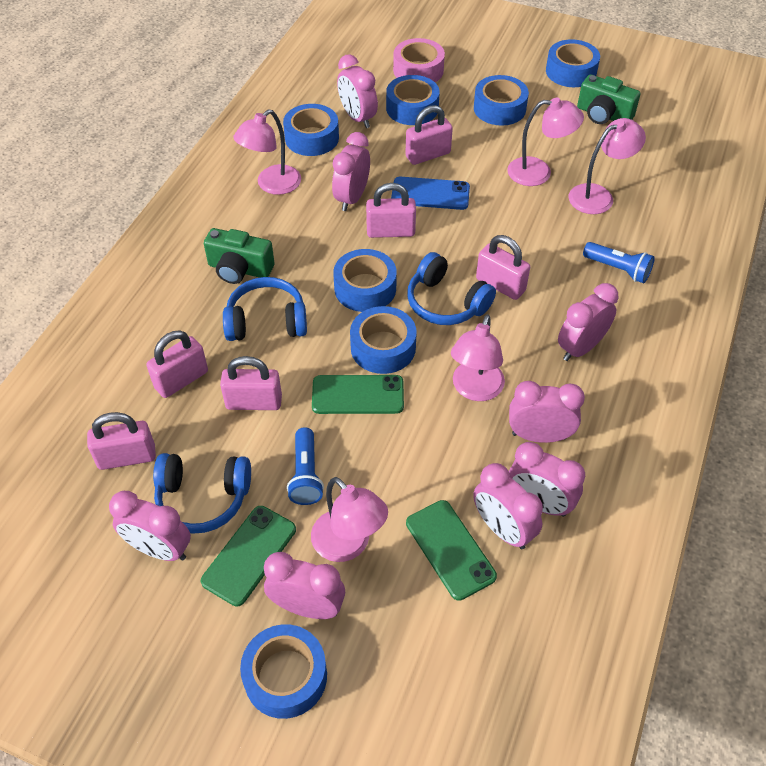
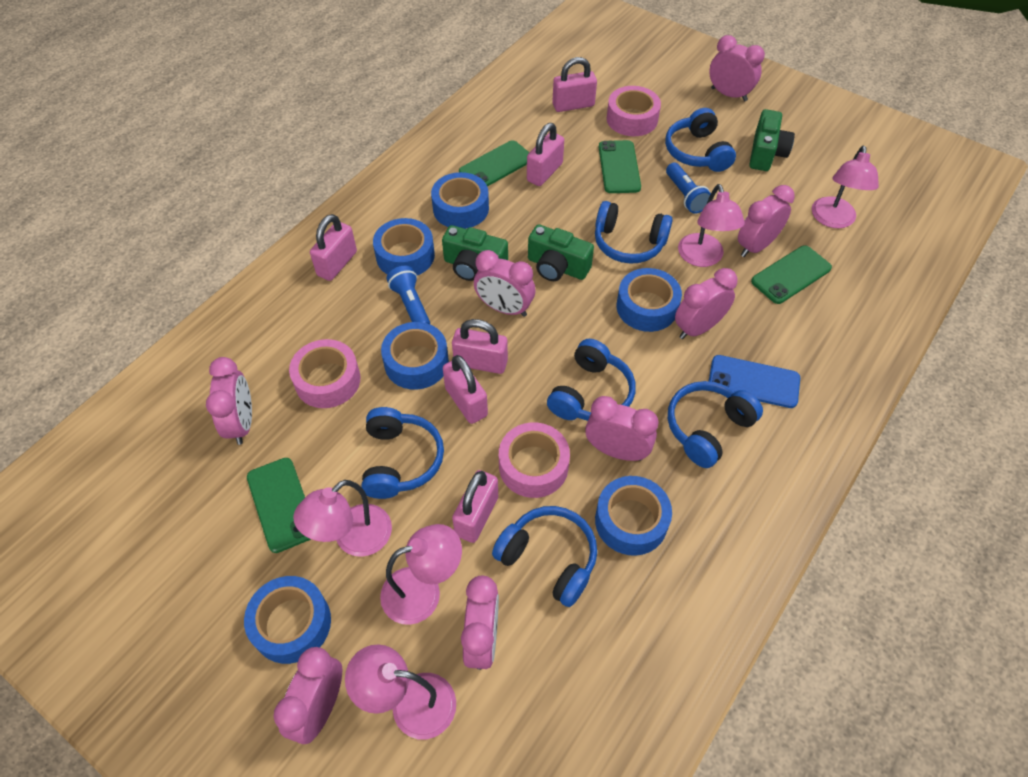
blue headphones: [153,453,251,534] [223,277,307,341] [407,252,496,325] = 3 -> [361,407,444,499] [492,506,597,607] [547,339,635,421] [595,201,672,264] [665,108,736,172] [668,381,763,468] = 6
blue tape: [240,624,327,719] [283,104,339,156] [333,249,397,312] [350,306,417,374] [386,75,440,125] [474,75,529,126] [546,39,600,87] = 7 -> [244,576,331,664] [373,218,435,275] [381,322,449,390] [431,172,489,229] [595,476,672,556] [616,268,682,332] = 6
green camera: [204,228,274,284] [577,75,641,124] = 2 -> [442,225,508,281] [528,224,594,281] [749,109,795,171] = 3
green phone: [201,506,296,606] [312,375,404,414] [406,500,497,601] = 3 -> [247,458,311,553] [459,140,529,187] [599,140,641,193] [751,245,832,304] = 4
pink tape: [393,38,445,82] = 1 -> [289,339,361,408] [499,422,570,498] [607,86,661,136] = 3

